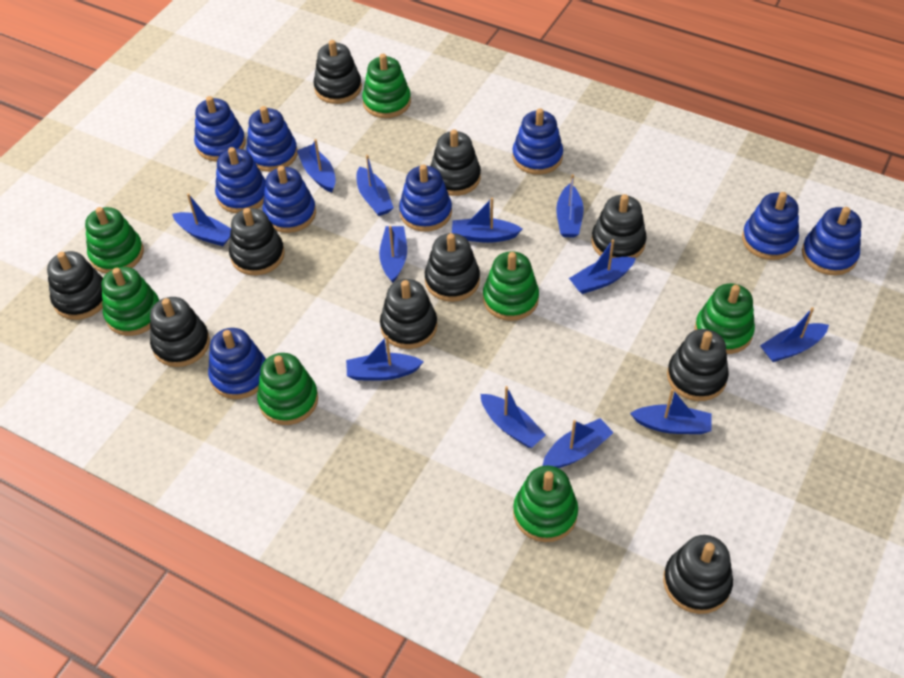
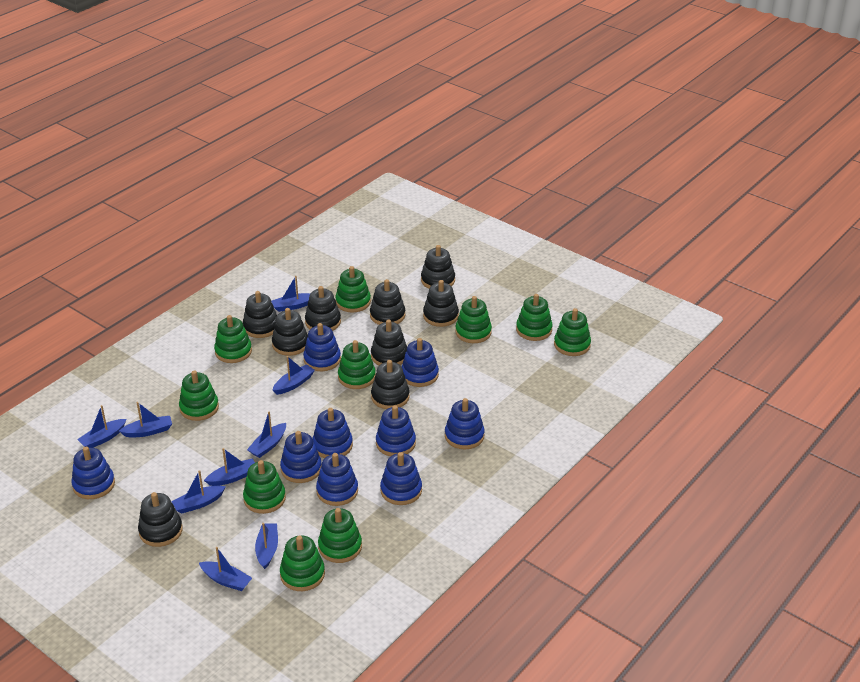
black stacking toy: [47,251,103,320] [150,297,210,367] [229,208,285,275] [313,40,362,104] [380,279,437,349] [425,233,480,302] [430,129,481,196] [591,194,647,258] [663,535,733,614] [667,329,729,401] = 10 -> [138,492,183,547] [243,291,277,338] [272,308,308,356] [305,286,341,331] [370,279,405,325] [371,319,407,365] [371,360,410,409] [421,245,455,289] [423,280,459,327] = 9
blue boat: [172,193,231,246] [297,139,336,193] [346,335,424,381] [357,155,394,216] [379,226,407,283] [452,198,522,243] [480,386,546,448] [542,418,614,468] [556,174,584,238] [569,239,636,294] [630,389,712,434] [760,307,829,362] = 12 -> [77,405,126,448] [119,402,172,438] [171,470,226,514] [199,547,252,591] [204,448,255,486] [247,411,286,458] [255,523,278,569] [271,276,310,312] [273,356,315,395] = 9
green stacking toy: [85,207,144,274] [101,267,159,336] [257,353,318,425] [362,54,411,118] [483,251,539,321] [513,465,578,542] [695,283,755,354] = 7 -> [179,371,219,421] [214,315,252,363] [243,460,286,514] [280,535,325,591] [318,508,362,563] [335,266,371,312] [338,340,376,389] [455,296,492,343] [516,294,553,341] [554,308,591,356] = 10

